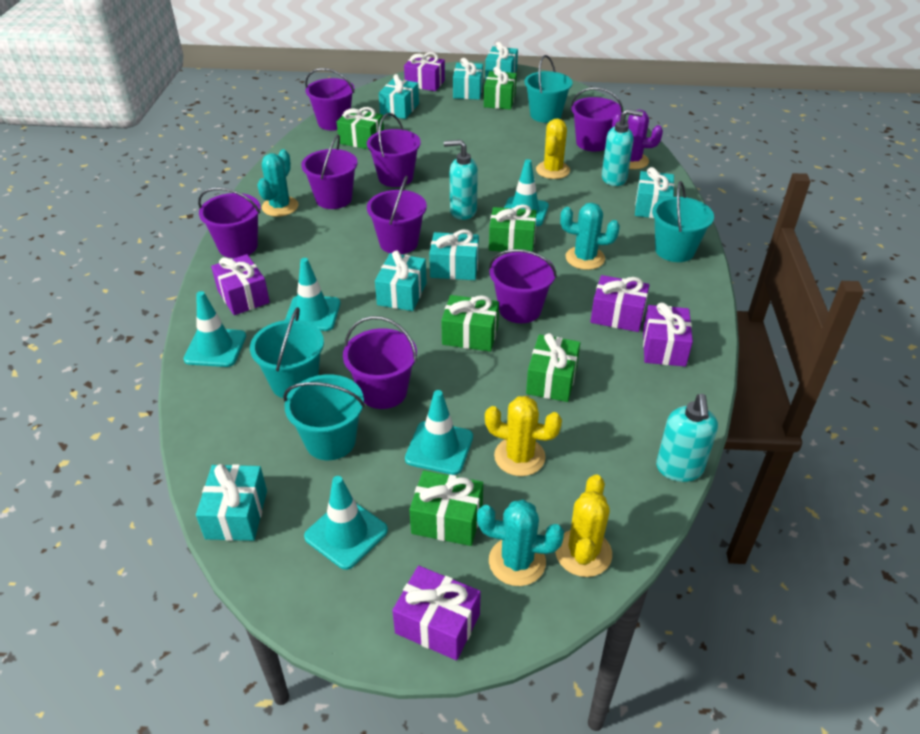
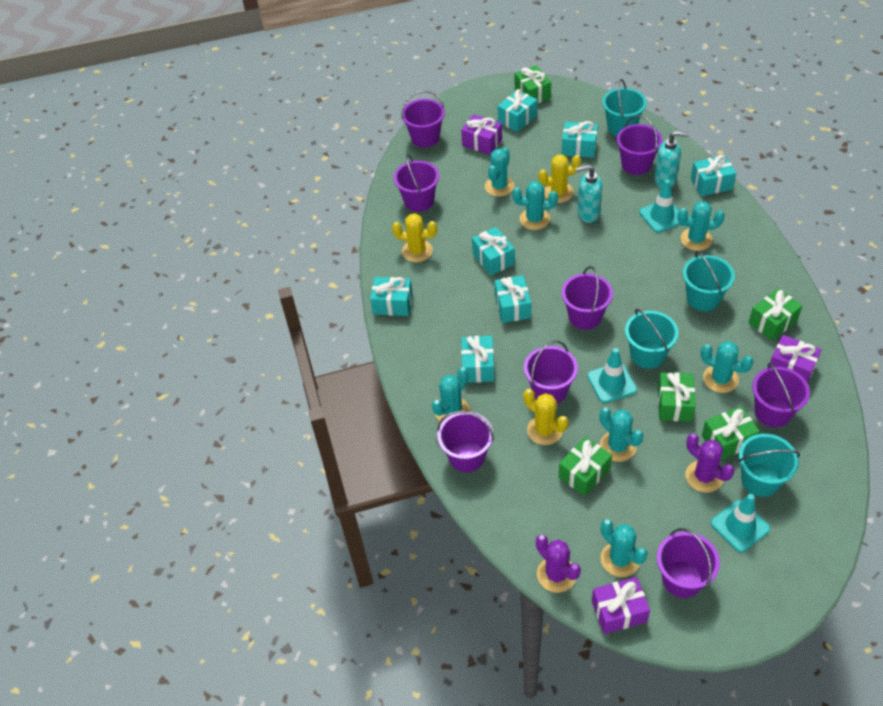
green gift: [337,107,384,149] [409,470,483,546] [441,295,499,352] [484,66,517,110] [489,204,537,253] [526,333,580,402] = 6 -> [515,65,551,103] [559,436,612,496] [658,372,696,422] [702,406,760,460] [748,288,802,341] = 5
purple cactus: [612,110,663,169] = 1 -> [536,535,581,593] [686,433,734,493] = 2
purple gift: [211,254,270,315] [392,566,481,660] [404,52,445,91] [590,275,649,332] [643,303,693,367] = 5 -> [461,114,502,155] [592,577,650,634] [770,335,822,383] = 3
turquoise cactus: [257,149,299,217] [477,500,564,586] [560,203,620,270] = 3 -> [432,367,470,422] [485,147,514,197] [512,181,558,230] [599,407,644,462] [601,519,648,577] [677,201,725,251] [701,341,754,393] = 7
turquoise soap dispenser: [444,140,478,220] [602,109,643,186] [656,394,718,482] = 3 -> [576,165,603,223] [654,131,689,188] = 2
turquoise traffic cone: [184,291,246,367] [285,258,340,331] [304,476,388,570] [405,390,473,475] [504,159,549,226] = 5 -> [587,348,637,403] [639,179,680,233] [711,494,770,552] = 3

